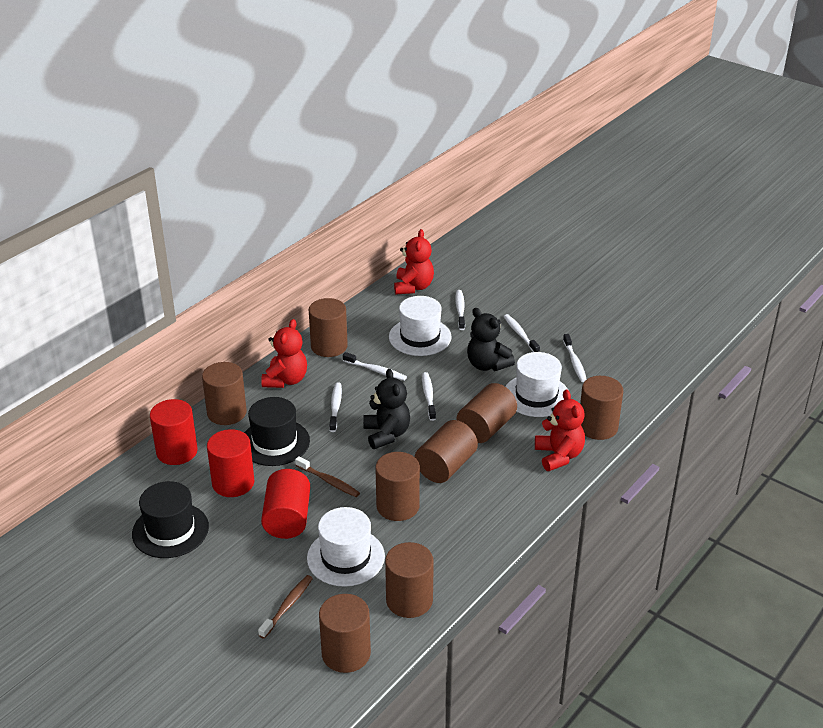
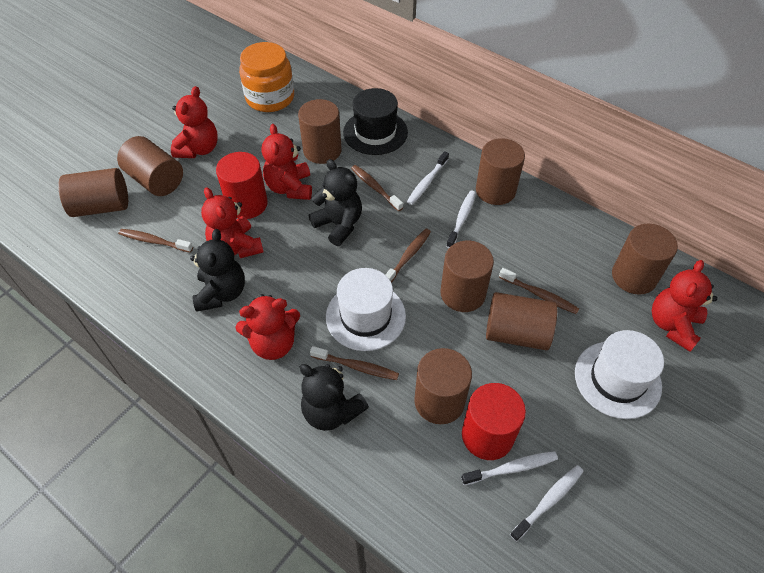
black hat: [132,481,209,558] [244,397,310,466] = 2 -> [343,88,408,155] = 1
black teddy bear: [363,369,410,449] [467,308,515,371] = 2 -> [190,229,245,312] [300,364,369,431] [309,159,362,246] = 3
brown toothbrush: [258,575,313,639] [295,456,360,497] = 2 -> [118,229,193,253] [310,346,399,380] [351,165,403,211] [385,229,431,283] [499,268,579,314] = 5
orange jar: none = 0 -> [239,42,294,112] = 1
red cylinder: [150,399,198,465] [207,429,255,497] [261,469,310,539] = 3 -> [216,152,268,219] [462,383,526,460] = 2
red teddy bear: [261,319,307,388] [394,229,434,295] [535,389,585,471] = 3 -> [171,86,218,158] [201,187,264,258] [235,294,300,360] [262,124,312,200] [652,260,717,352] = 5
white hat: [307,507,385,587] [389,296,452,356] [505,352,568,417] = 3 -> [326,268,406,351] [575,330,664,419] = 2
white toothbrush: [329,383,342,432] [343,352,407,381] [422,372,436,421] [455,290,465,330] [503,314,540,352] [563,334,587,382] = 6 -> [407,151,449,205] [446,191,476,248] [461,451,558,485] [510,465,584,542] = 4

